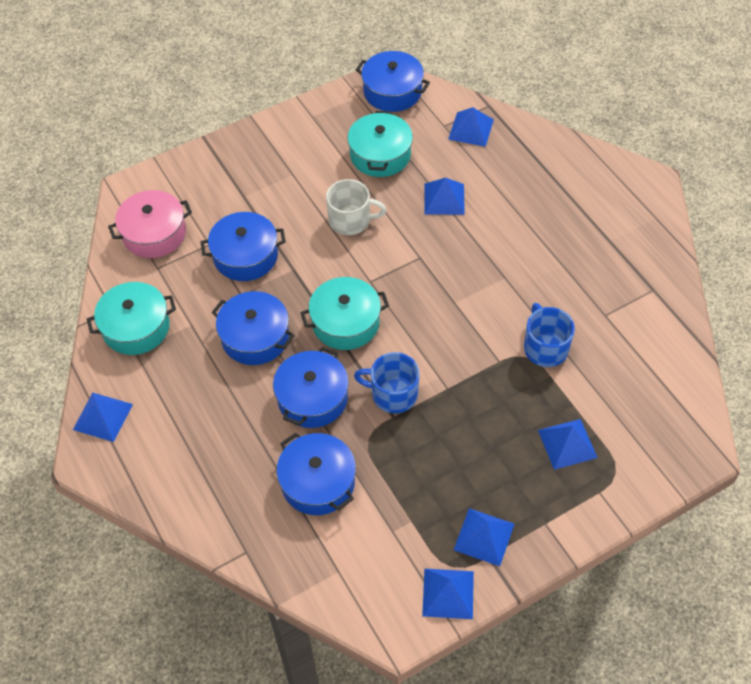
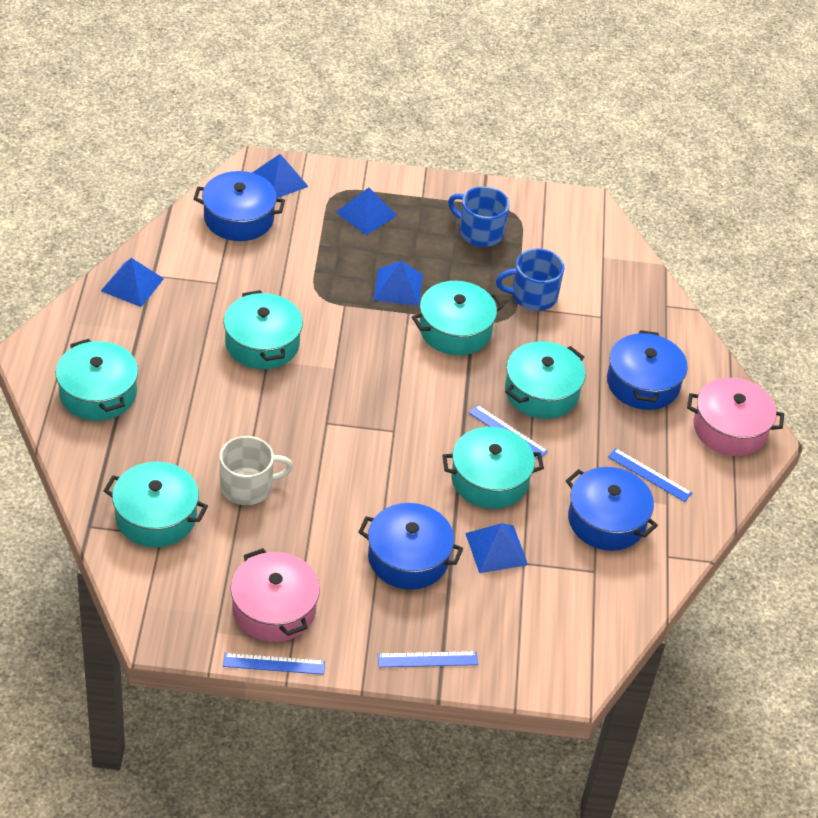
blue pot: [201,212,286,281] [212,291,295,365] [273,347,349,428] [276,433,356,515] [356,51,430,112] = 5 -> [194,171,285,241] [358,503,463,590] [566,467,658,551] [607,330,688,410] = 4
blue pyramid: [73,393,133,442] [422,569,474,619] [424,178,465,215] [448,107,494,147] [454,508,514,566] [538,419,598,470] = 6 -> [101,258,164,307] [252,154,309,198] [335,187,397,235] [373,261,423,306] [465,523,528,573] = 5
blue ruler: none = 0 -> [223,653,325,675] [378,651,478,667] [468,405,548,458] [608,448,692,502] = 4
pink pot: [108,190,192,258] = 1 -> [230,548,320,642] [687,378,784,456] = 2
turquoise pot: [87,282,176,355] [300,277,389,350] [348,111,413,177] = 3 -> [56,339,138,421] [104,462,208,547] [224,290,303,369] [412,281,504,355] [442,427,544,509] [505,341,585,419] = 6

